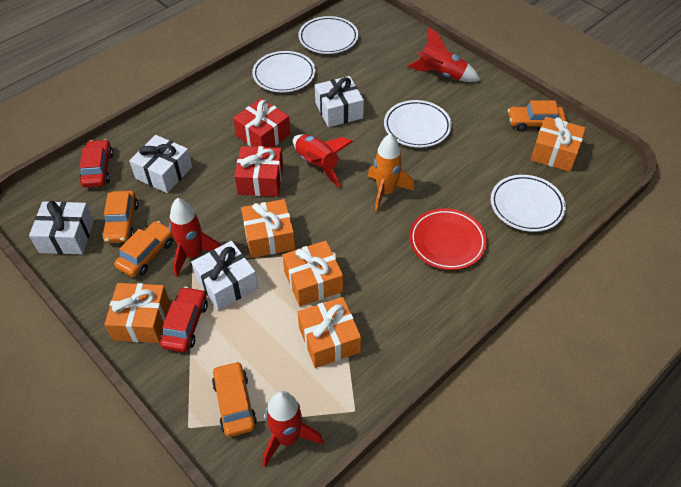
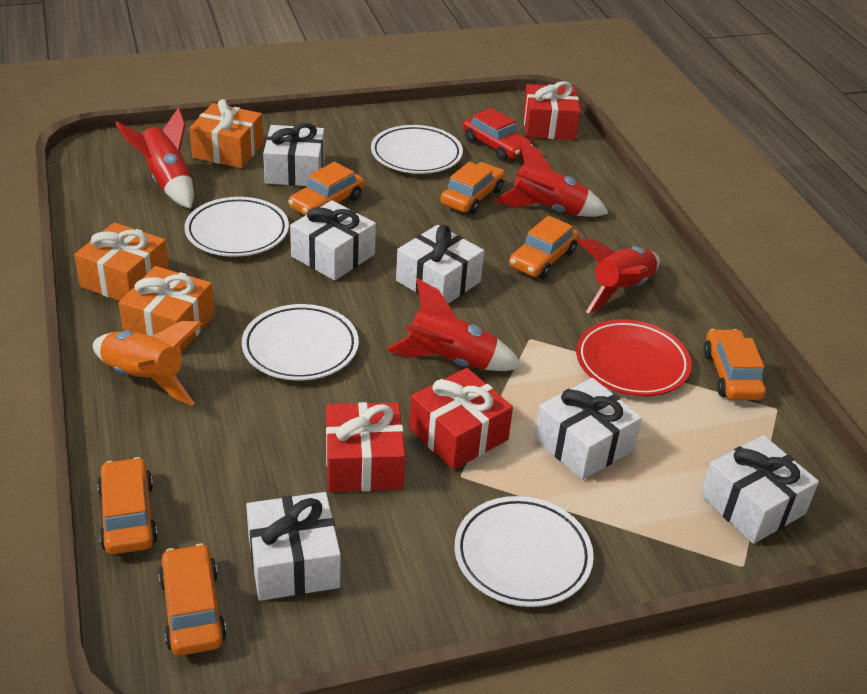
orange car: [102,191,138,243] [114,221,173,277] [212,361,257,437] [508,100,566,131] = 4 -> [97,457,158,555] [158,543,227,656] [288,162,364,216] [440,162,505,214] [509,216,579,279] [703,329,766,400] = 6
orange gift: [104,283,170,343] [241,199,295,258] [282,241,343,306] [298,297,361,368] [531,117,586,172] = 5 -> [74,222,169,301] [119,266,214,353] [190,99,263,168] = 3
red car: [79,139,113,187] [160,287,208,352] = 2 -> [463,108,533,161] = 1
red gift: [233,98,291,147] [234,146,283,197] = 2 -> [326,402,405,492] [409,368,513,470] [523,81,581,140] = 3
white gift: [29,201,94,254] [129,135,192,193] [191,241,258,310] [315,76,364,127] = 4 -> [246,492,341,601] [263,123,324,186] [290,200,376,281] [396,225,484,304] [535,378,642,480] [701,435,819,544] = 6

